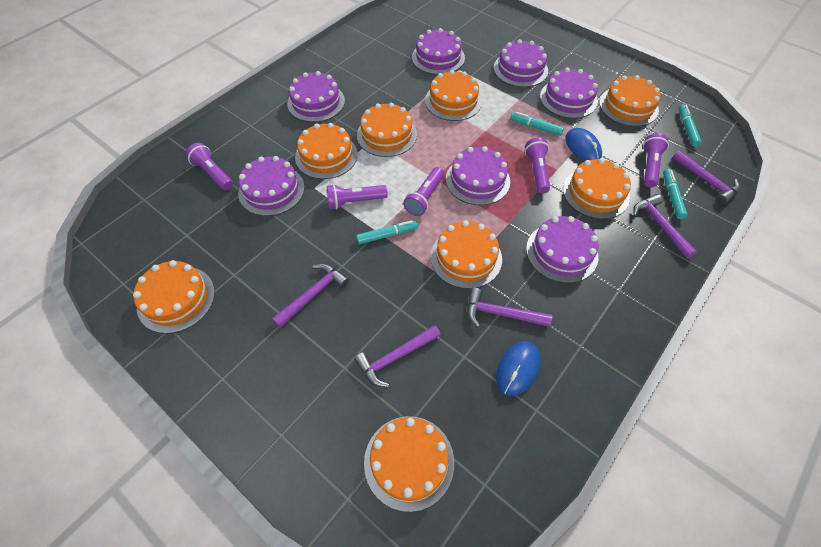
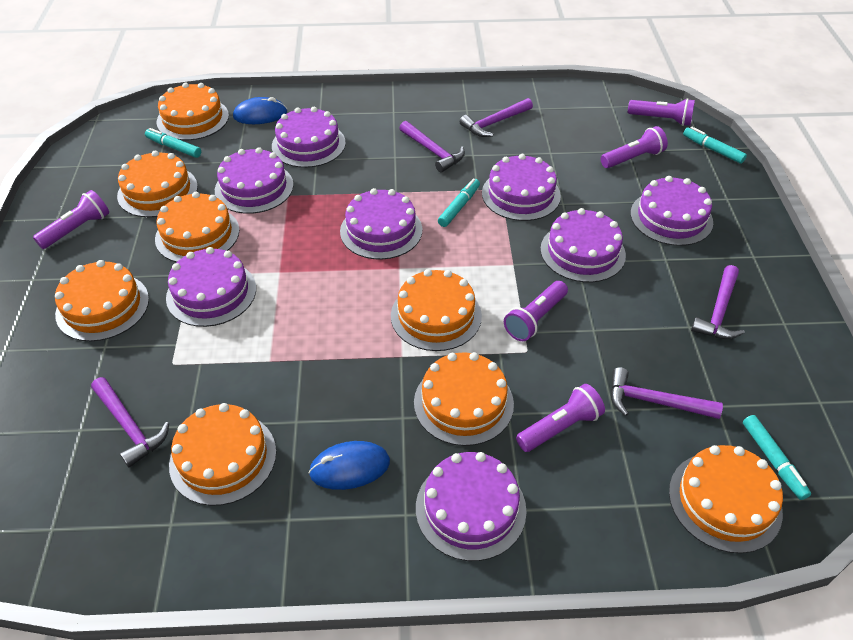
purple cake: [238,156,305,216] [287,71,345,122] [412,28,465,75] [446,146,510,205] [494,39,548,87] [526,216,598,283] [540,68,598,118] = 7 -> [166,247,256,327] [215,147,294,214] [272,107,346,168] [340,188,422,260] [416,452,527,561] [482,154,561,221] [540,208,626,282] [631,176,713,246] = 8

